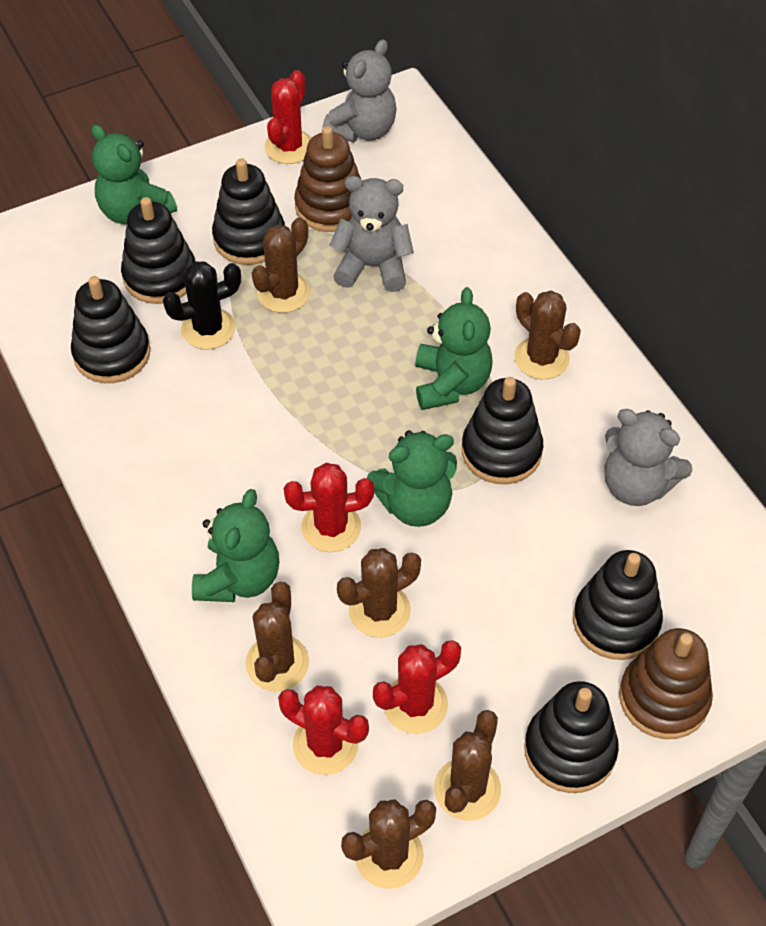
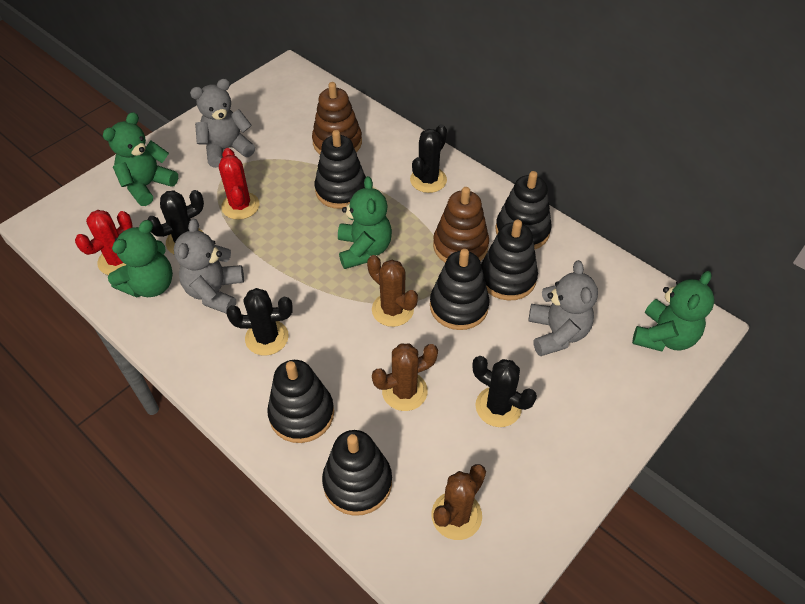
black cactus: [163,261,241,349] = 1 -> [147,190,204,254] [226,288,293,356] [410,124,447,193] [473,356,537,427] = 4
brown cactus: [245,582,309,691] [252,217,310,313] [337,548,421,638] [341,799,436,889] [434,710,501,821] [514,291,581,379] = 6 -> [367,255,418,327] [372,344,438,411] [432,464,486,540] = 3
red cactus: [265,70,311,164] [278,686,369,775] [284,463,374,552] [373,640,461,734] = 4 -> [75,210,132,275] [219,148,259,220] = 2

